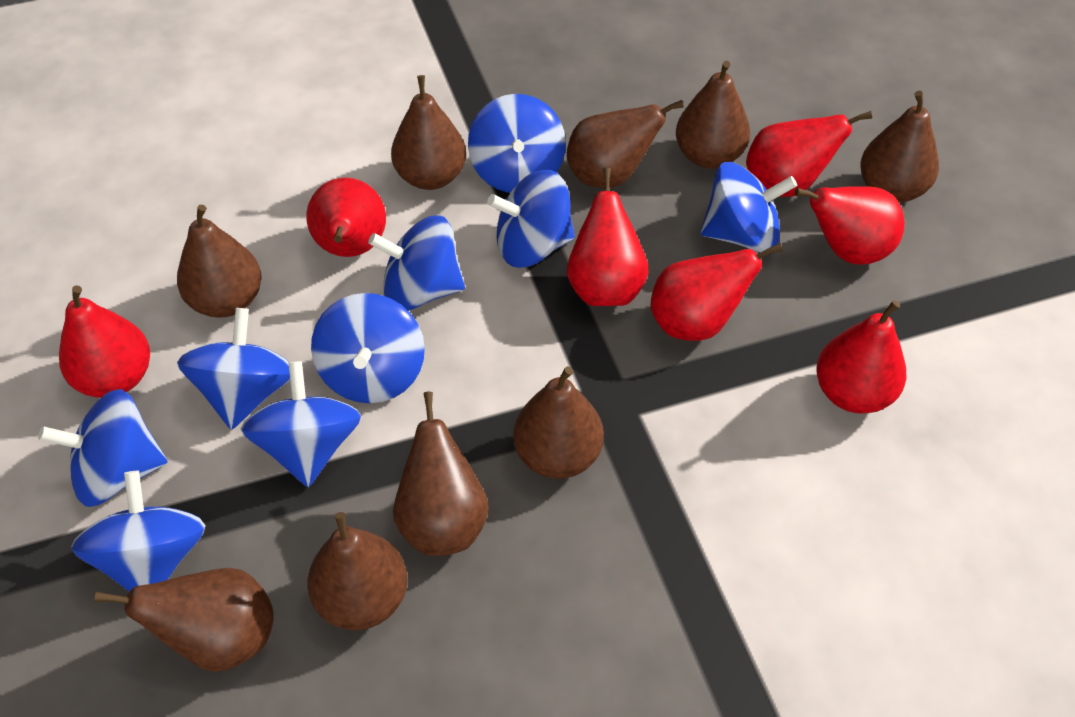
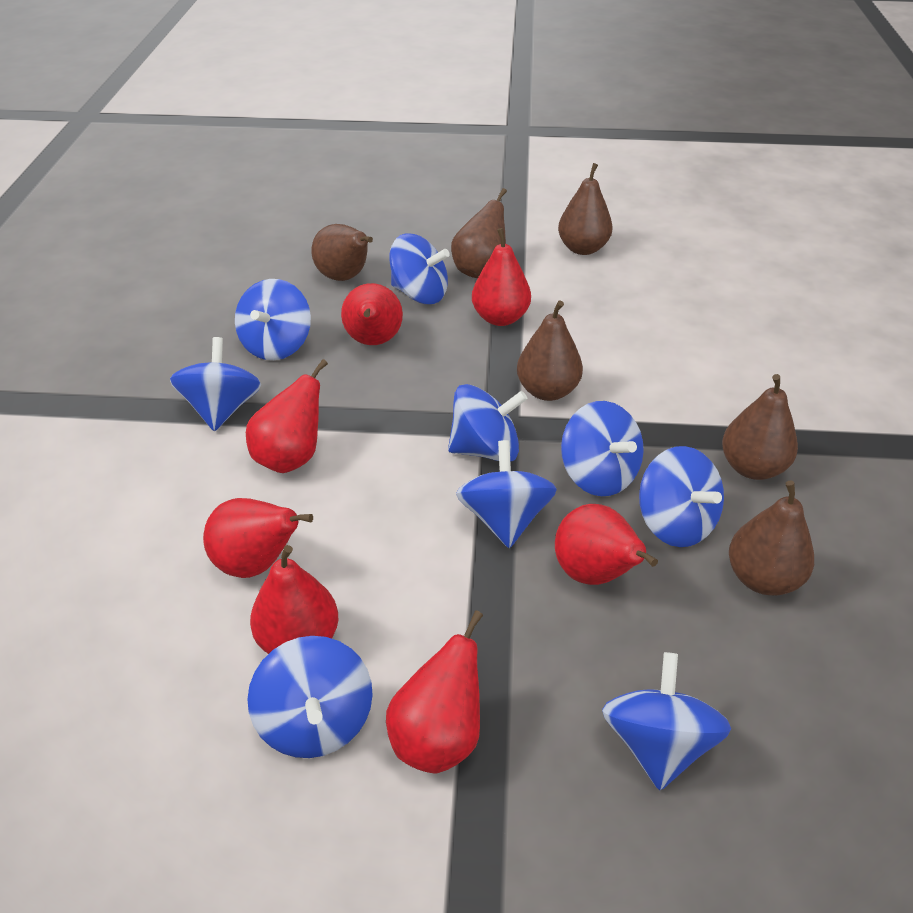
brown pear: [94,568,274,672] [177,204,262,318] [307,512,408,630] [391,75,466,190] [393,392,489,556] [513,366,604,479] [567,100,684,188] [676,61,750,169] [860,91,939,203] = 9 -> [311,224,373,281] [451,188,507,278] [517,301,583,401] [558,163,613,255] [722,374,798,480] [729,481,814,596] = 6

